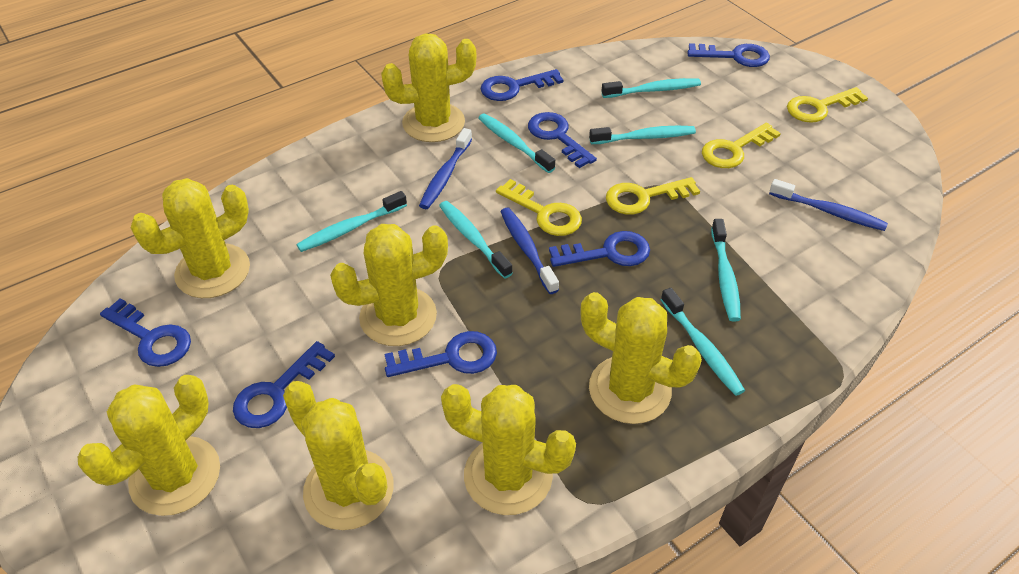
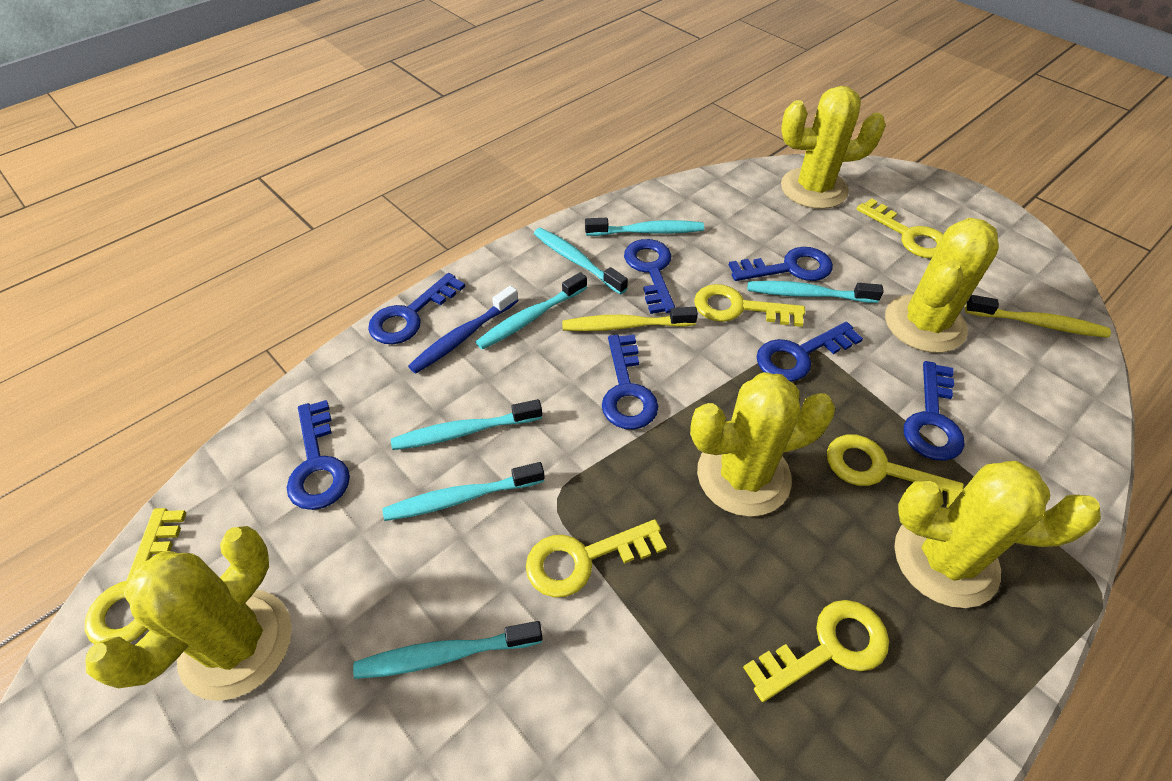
blue toothbrush: [419,128,472,209] [500,208,559,294] [769,179,888,231] = 3 -> [408,286,519,374] = 1
yellow cactus: [78,375,220,516] [131,178,250,298] [283,381,394,530] [330,224,448,346] [381,33,476,142] [441,384,576,515] [580,292,702,424] = 7 -> [85,526,292,701] [690,372,835,517] [781,86,886,209] [885,218,999,353] [894,461,1101,608] = 5
yellow key: [496,179,582,236] [606,177,700,215] [702,123,781,168] [787,87,868,123] = 4 -> [85,508,186,644] [526,519,667,597] [694,284,805,327] [743,600,889,702] [827,434,964,508] [857,198,943,258] = 6
yellow toothbrush: none = 0 -> [562,307,698,331] [965,295,1111,338] = 2

